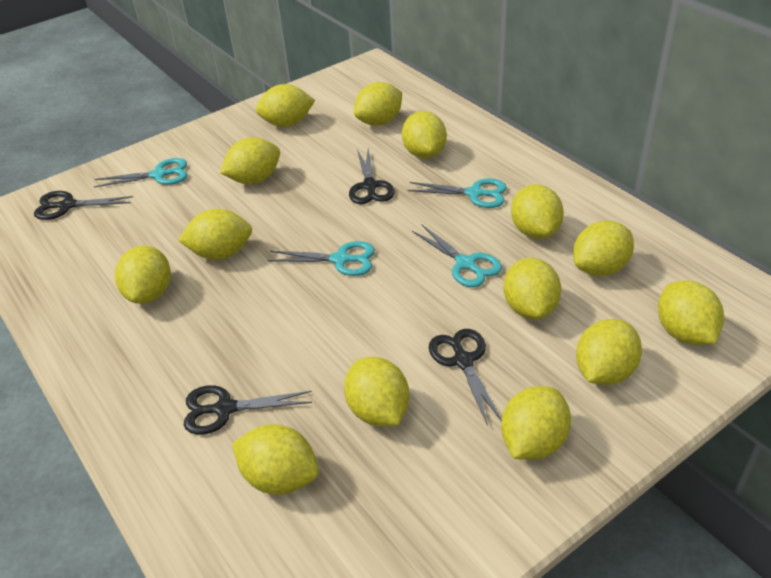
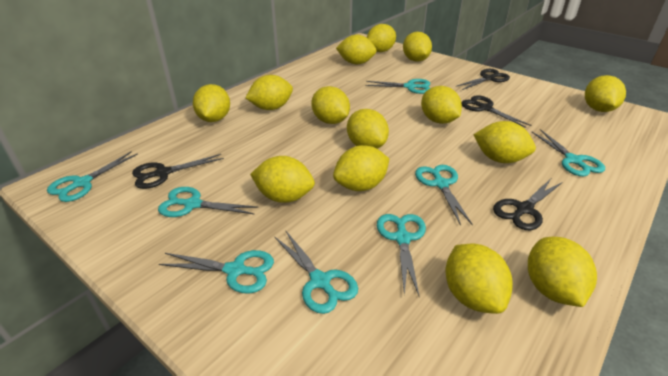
turquoise scissors: [94,158,187,188] [268,241,375,276] [408,179,507,208] [412,225,502,287] = 4 -> [47,151,138,202] [158,187,259,217] [159,250,274,294] [274,231,358,314] [365,79,430,94] [377,214,426,296] [415,165,473,226] [532,129,605,176] = 8

